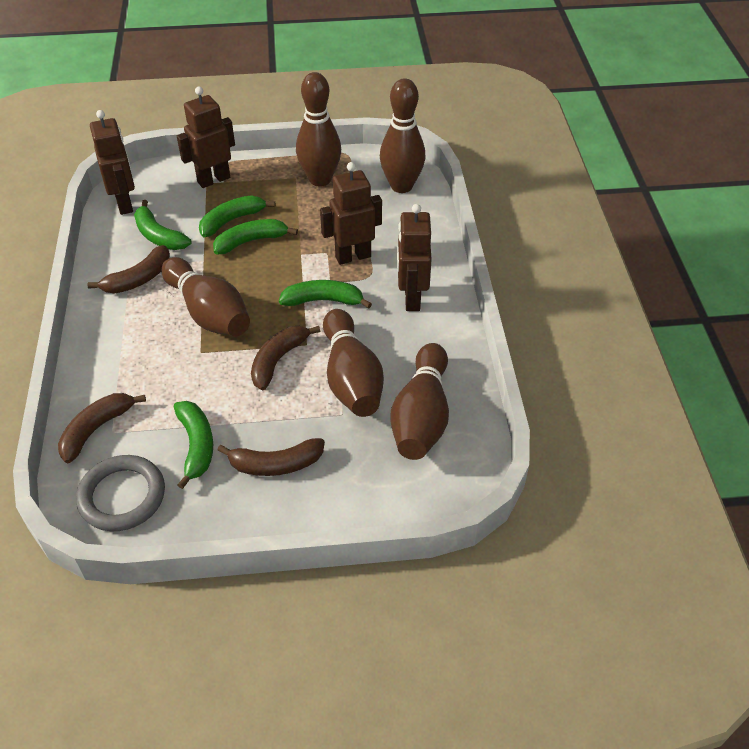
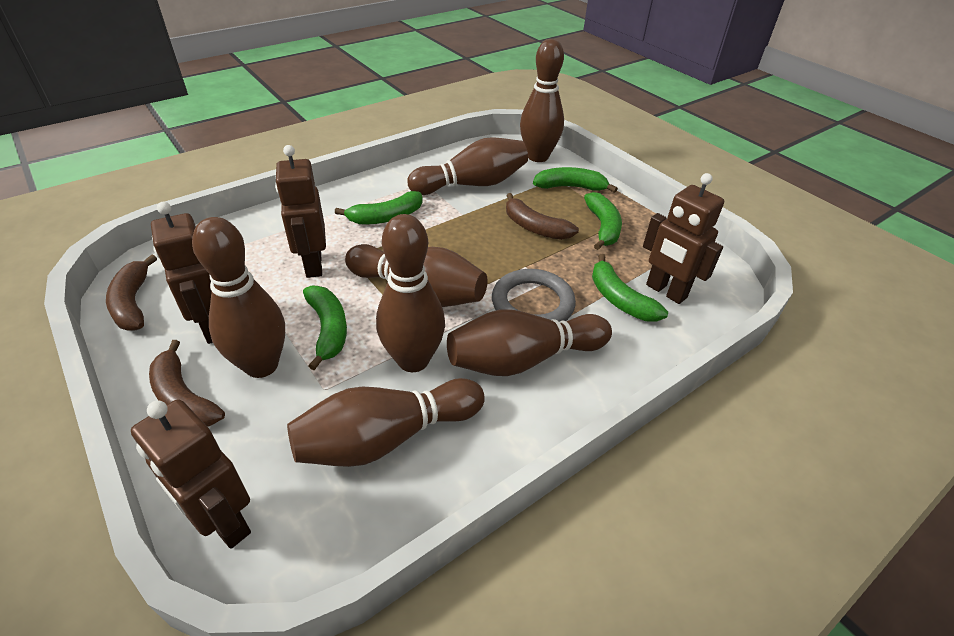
brown banana: [58,393,146,463] [87,245,170,293] [218,438,325,476] [251,326,320,390] = 4 -> [106,255,157,331] [149,340,225,427] [506,193,579,240] = 3
brown bowling pin: [161,257,250,337] [296,72,341,186] [323,309,384,417] [380,78,426,193] [391,343,449,460] = 5 -> [192,217,285,378] [287,378,485,467] [345,244,487,307] [376,214,445,372] [407,137,528,195] [447,309,612,376] [520,39,564,162] = 7

